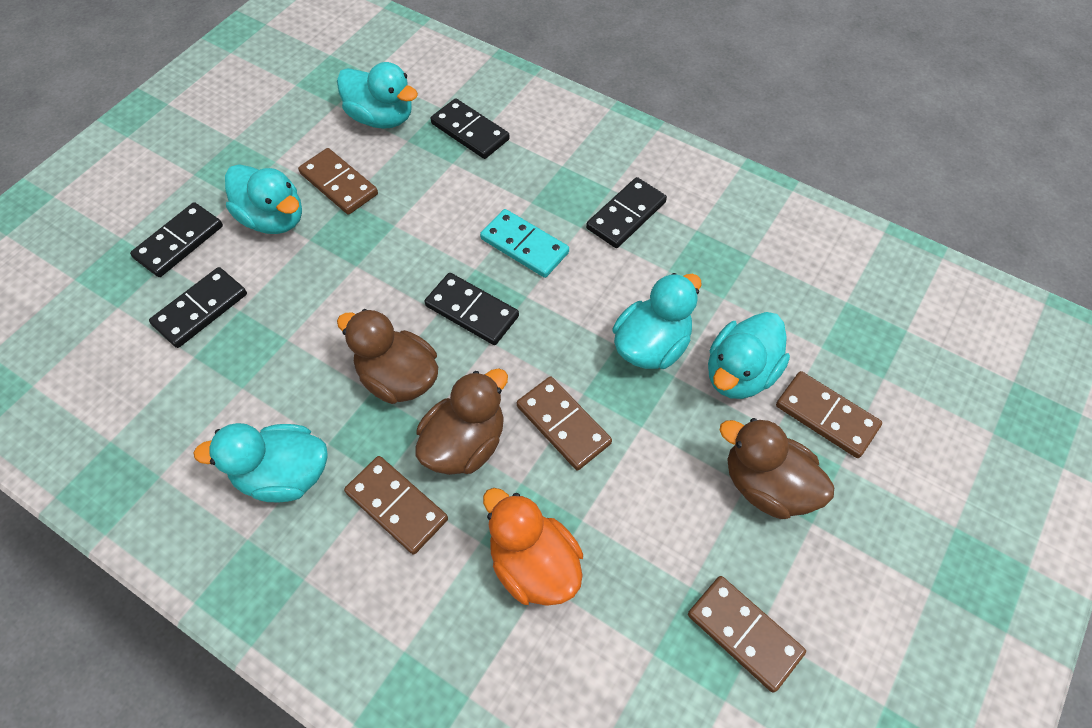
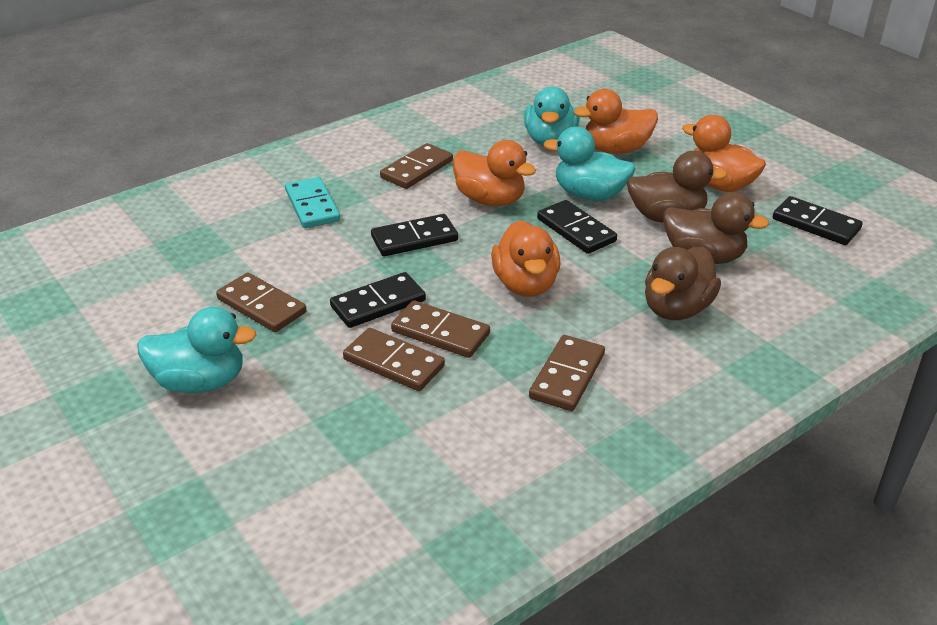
black domino: [130,202,223,277] [149,267,247,348] [425,273,519,345] [430,98,510,159] [586,177,667,248] = 5 -> [330,272,426,328] [371,214,458,256] [537,200,617,254] [773,196,863,245] = 4
orange duck: [483,488,583,606] = 1 -> [453,140,536,206] [491,220,560,297] [574,89,658,154] [682,115,766,192] = 4
turquoise duck: [194,423,328,502] [225,164,302,234] [337,62,418,129] [612,273,701,369] [708,312,790,399] = 5 -> [137,307,257,393] [524,86,580,146] [543,127,635,201] = 3

